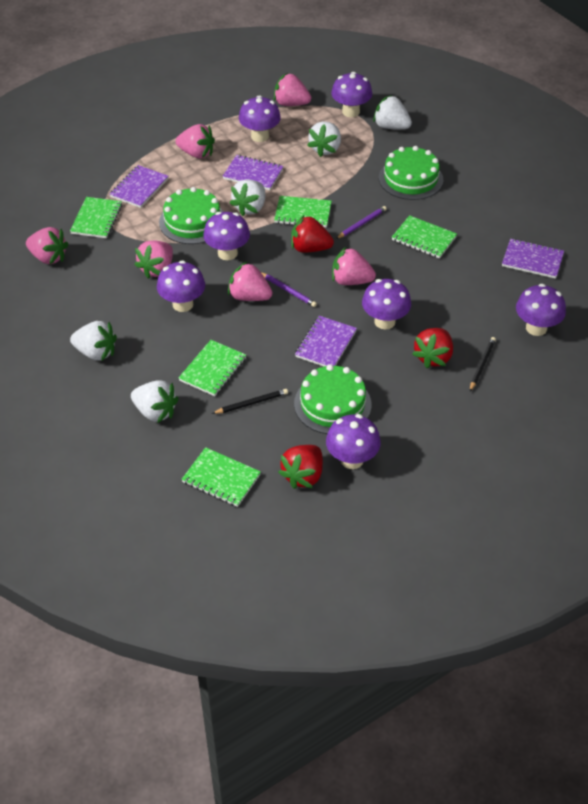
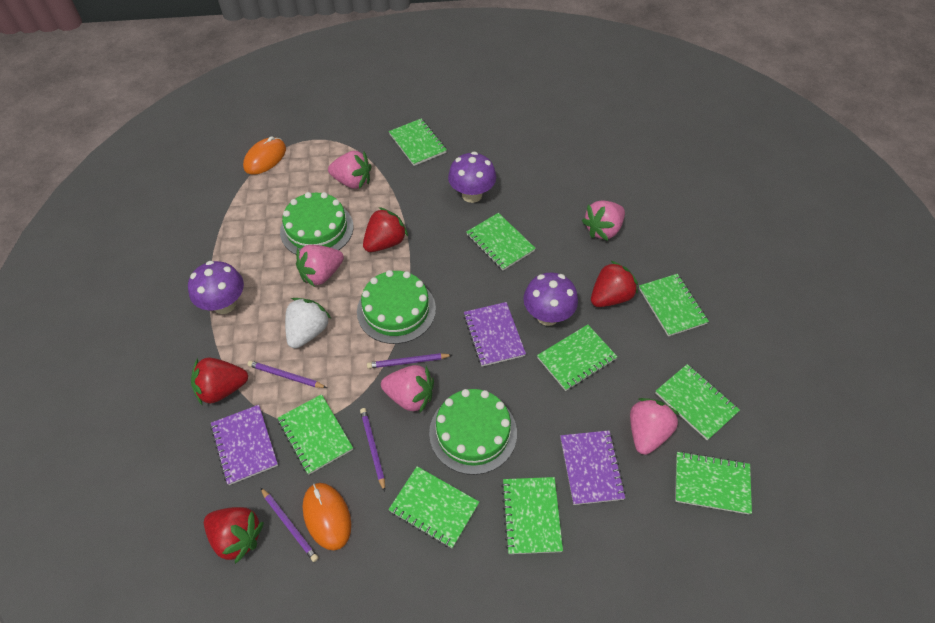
black pencil: [212,389,288,414] [470,337,496,391] = 2 -> none = 0
green notebook: [70,197,122,238] [178,340,246,396] [182,447,261,507] [274,196,332,228] [392,215,457,259] = 5 -> [278,394,353,475] [388,466,479,548] [389,118,447,166] [467,213,536,270] [501,477,563,554] [537,325,617,391] [639,274,709,336] [655,364,740,440] [675,451,752,515] = 9
orange mouse: none = 0 -> [243,136,286,174] [303,483,351,550] = 2
pink strawberry: [26,227,69,264] [135,240,173,279] [175,124,215,159] [228,262,272,301] [274,73,311,106] [332,246,376,285] = 6 -> [296,245,344,287] [328,151,371,189] [381,365,434,413] [582,200,625,241] [630,398,680,455] = 5
purple mushroom: [157,260,205,312] [203,212,250,260] [239,95,281,142] [326,414,381,469] [331,72,372,117] [362,279,411,330] [516,284,566,336] = 7 -> [188,261,244,314] [448,152,496,203] [523,273,578,326] = 3
purple notebook: [110,165,169,208] [223,155,284,190] [295,316,357,366] [502,239,564,279] = 4 -> [210,405,278,485] [463,302,526,367] [560,430,626,505] = 3
purple pencil: [261,272,317,307] [336,206,387,239] = 2 -> [248,361,327,388] [260,487,319,562] [360,408,385,492] [367,353,452,369] = 4
red strawberry: [278,445,323,489] [291,215,334,253] [412,328,453,368] = 3 -> [191,357,248,406] [204,507,264,564] [363,207,408,252] [591,260,638,307] = 4
white strawberry: [70,321,117,361] [131,380,179,423] [230,179,265,216] [307,121,341,157] [373,95,412,129] = 5 -> [285,298,331,348] = 1

